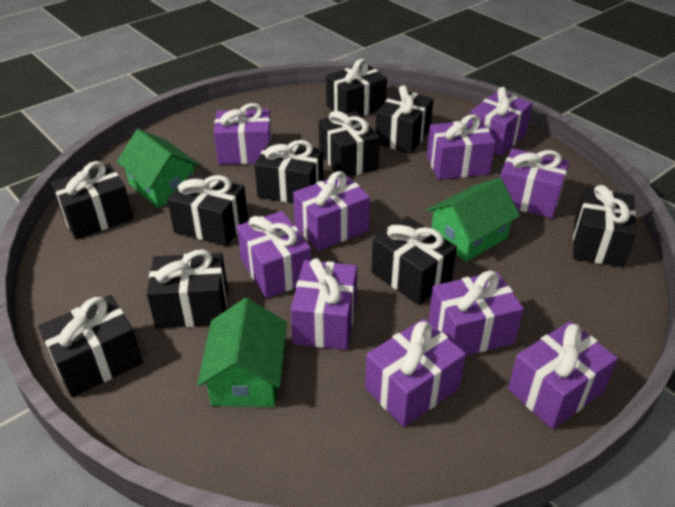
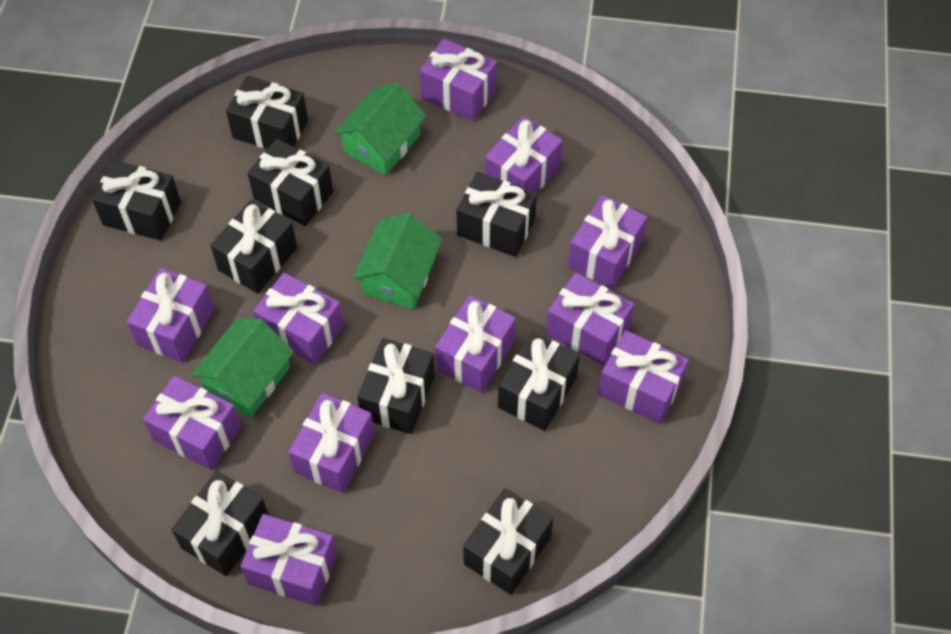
black gift: [38,295,143,397] [51,161,133,239] [147,249,227,328] [167,173,248,246] [254,140,324,204] [319,111,380,177] [326,59,387,117] [371,216,457,305] [375,85,434,154] [573,185,636,267] = 10 -> [92,160,181,241] [171,471,268,576] [210,199,297,294] [226,75,308,149] [248,139,333,226] [357,338,435,434] [457,172,537,257] [463,488,553,595] [498,332,580,431] = 9
purple gift: [214,103,272,165] [237,211,311,298] [291,258,357,350] [293,171,370,251] [365,319,466,427] [427,115,496,180] [429,271,524,356] [469,87,532,156] [500,148,569,218] [508,321,618,429] = 10 -> [127,268,214,363] [143,376,241,470] [240,514,337,606] [253,273,344,365] [289,393,375,493] [420,39,497,121] [435,295,516,393] [485,116,563,193] [546,273,634,366] [568,195,647,289] [598,330,689,424] = 11

